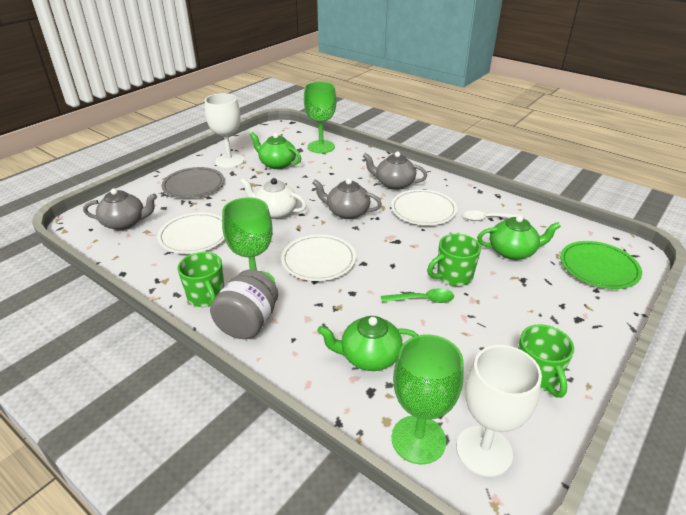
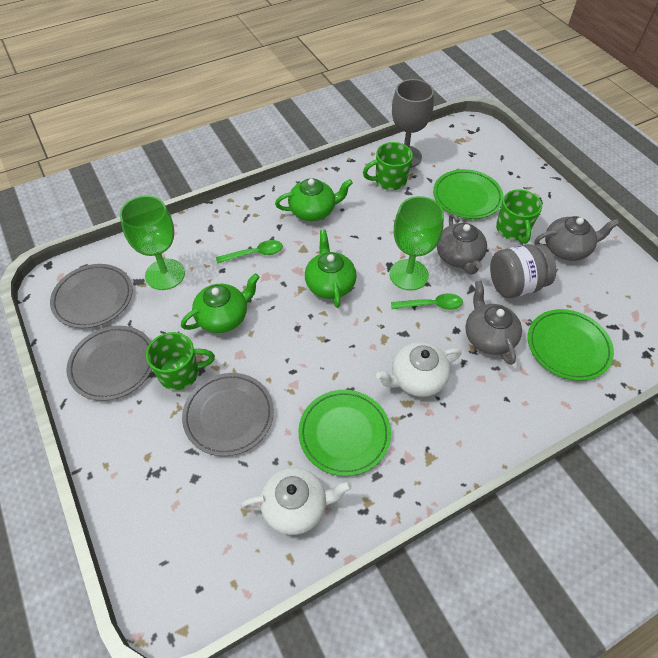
green goblet: [222,197,275,283] [304,82,336,153] [392,335,464,464] = 3 -> [120,195,185,290] [390,196,444,290] = 2
green plate: [560,241,642,289] = 1 -> [298,390,391,476] [433,169,504,219] [528,309,614,381] = 3
green spoon: [381,288,454,303] = 1 -> [216,240,283,264] [391,293,463,310] = 2
grey goblet: none = 0 -> [392,79,434,168] = 1
grey plate: [162,167,224,198] = 1 -> [50,264,133,328] [67,326,152,401] [182,373,274,456] = 3
white goblet: [205,93,244,168] [456,345,542,477] = 2 -> none = 0
white plate: [157,212,225,254] [281,235,356,281] [391,189,457,225] = 3 -> none = 0
white spoon: [463,211,523,221] = 1 -> none = 0
white teapot: [240,178,307,219] = 1 -> [241,467,352,535] [376,342,461,397] = 2

